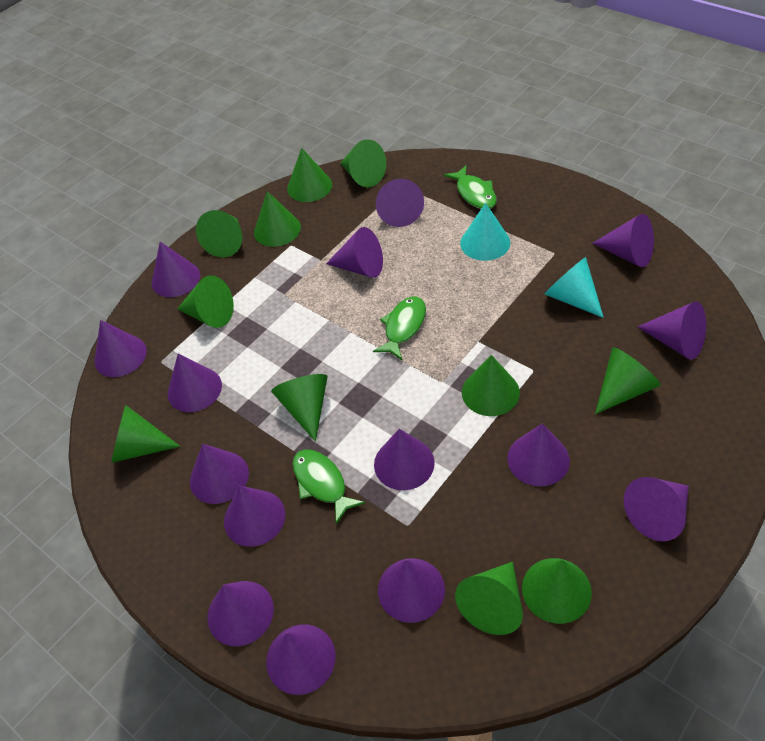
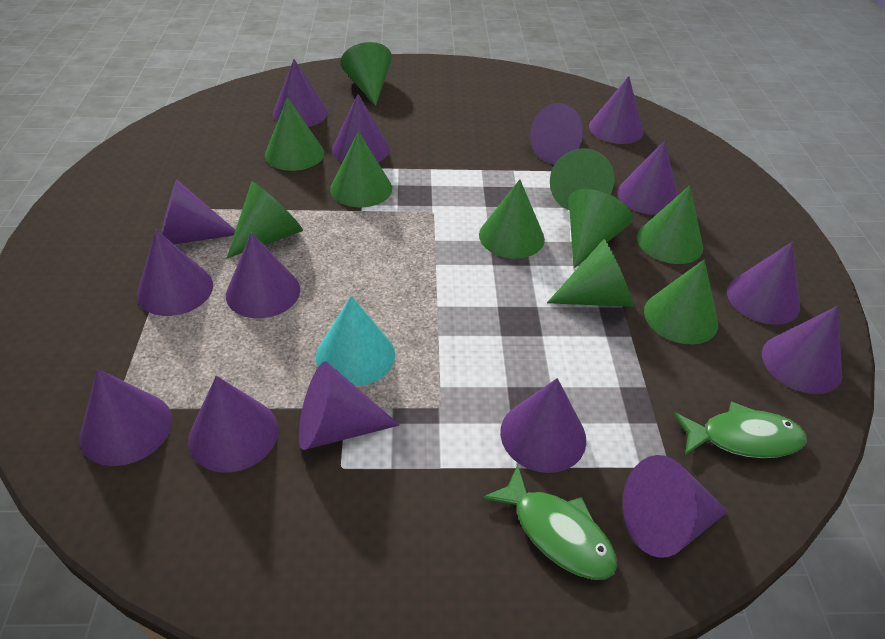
green cone: [111,405,181,463] [178,275,234,328] [196,210,242,257] [254,191,301,247] [271,374,327,442] [287,148,332,202] [341,139,386,187] [455,562,523,635] [462,355,520,416] [522,558,592,624] [595,347,661,414] = 11 -> [227,181,303,258] [265,98,324,171] [330,131,392,207] [340,42,392,106] [479,179,545,259] [547,239,634,307] [550,148,615,211] [569,189,633,268] [637,185,703,264] [644,259,718,344] = 10
green fish: [293,450,365,524] [373,296,426,360] [444,165,497,209] = 3 -> [482,464,617,580] [673,401,807,458] = 2
turquoise cone: [460,203,510,261] [544,257,604,318] = 2 -> [316,296,395,386] = 1

